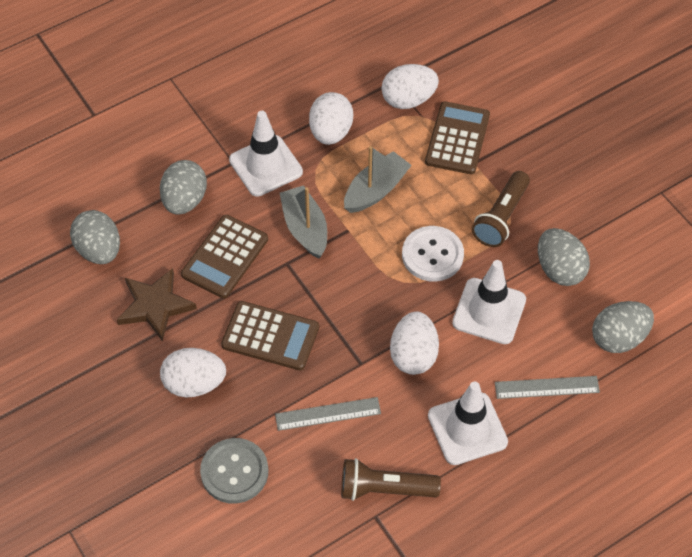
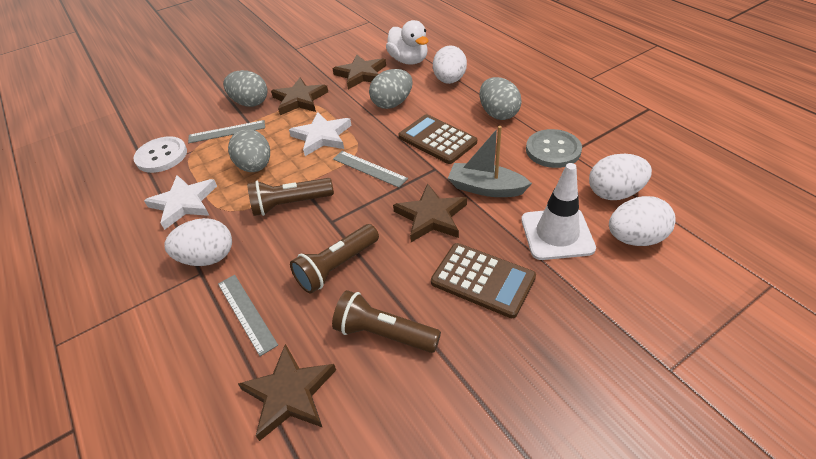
brown calculator: [181,215,268,298] [221,301,319,370] [425,101,490,174] = 3 -> [398,114,477,164] [431,243,536,318] = 2
brown flashlight: [341,458,441,501] [472,171,530,247] = 2 -> [247,178,334,216] [290,224,379,294] [332,290,441,353] = 3
brown star: [117,268,197,341] = 1 -> [238,344,336,441] [271,77,328,115] [332,54,386,89] [393,183,467,242] = 4
grey boat: [280,185,327,259] [344,146,412,213] = 2 -> [448,126,532,197] = 1
grey ruler: [275,397,381,431] [495,376,600,399] = 2 -> [188,120,265,143] [218,275,278,356] [333,151,408,188] = 3
white duck: none = 0 -> [386,20,428,65] = 1
white star: none = 0 -> [144,175,217,230] [289,112,351,156] = 2
white traffic cone: [229,111,303,197] [428,381,508,465] [452,260,526,344] = 3 -> [521,163,596,260] = 1

